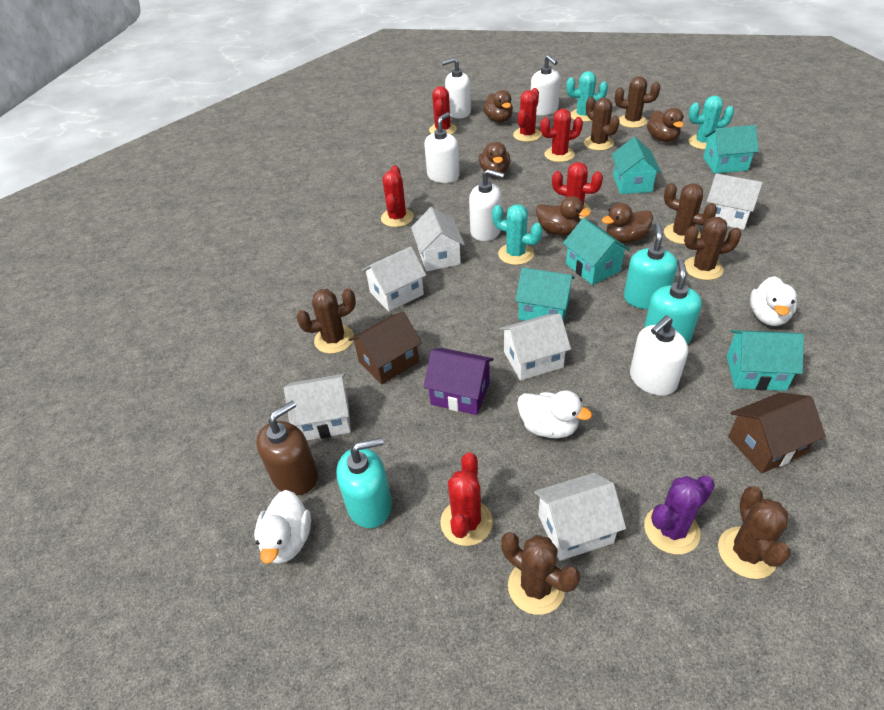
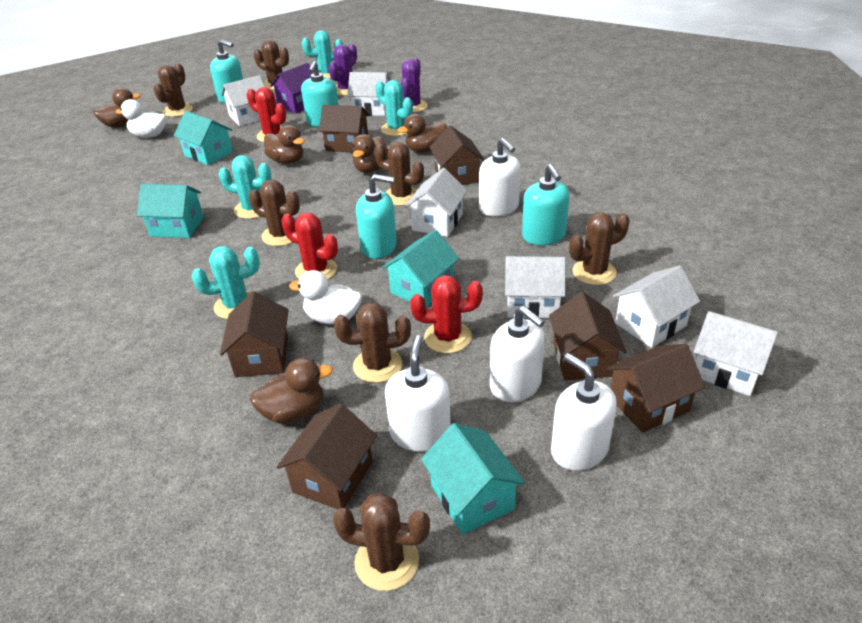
brown house: [349,312,422,385] [728,393,826,473] = 2 -> [220,291,288,377] [277,403,377,510] [319,105,369,152] [429,126,484,185] [549,292,627,380] [606,344,705,433] = 6
brown soap dispenser: [256,401,318,495] = 1 -> none = 0
purple cactus: [644,476,715,554] = 1 -> [328,44,357,95] [401,58,428,113] = 2
red cactus: [381,165,414,227] [429,86,457,135] [440,452,493,546] [513,88,542,142] [540,109,583,162] [552,162,603,220] = 6 -> [247,87,286,142] [281,213,338,280] [410,275,483,353] = 3
turquoise cactus: [492,204,543,265] [566,71,608,122] [688,96,734,150] = 3 -> [192,246,260,319] [219,155,272,219] [302,30,343,79] [376,80,413,136] = 4
turquoise house: [515,267,575,321] [563,218,630,285] [612,137,661,194] [703,125,759,173] [726,330,804,391] = 5 -> [137,184,204,238] [174,111,233,165] [382,230,459,307] [421,423,525,535] = 4
turquoise soap dispenser: [336,437,392,528] [624,223,677,309] [644,259,702,344] = 3 -> [210,39,243,103] [301,61,339,127] [356,174,397,259] [522,164,570,245] = 4
white duck: [254,490,311,564] [517,391,592,438] [750,276,797,326] = 3 -> [115,99,166,138] [289,270,362,325] = 2
white soap dispenser: [424,112,460,183] [442,58,471,119] [469,169,504,241] [531,55,560,116] [630,315,688,396] = 5 -> [385,335,451,452] [479,138,521,217] [490,306,545,402] [551,353,617,471] = 4

